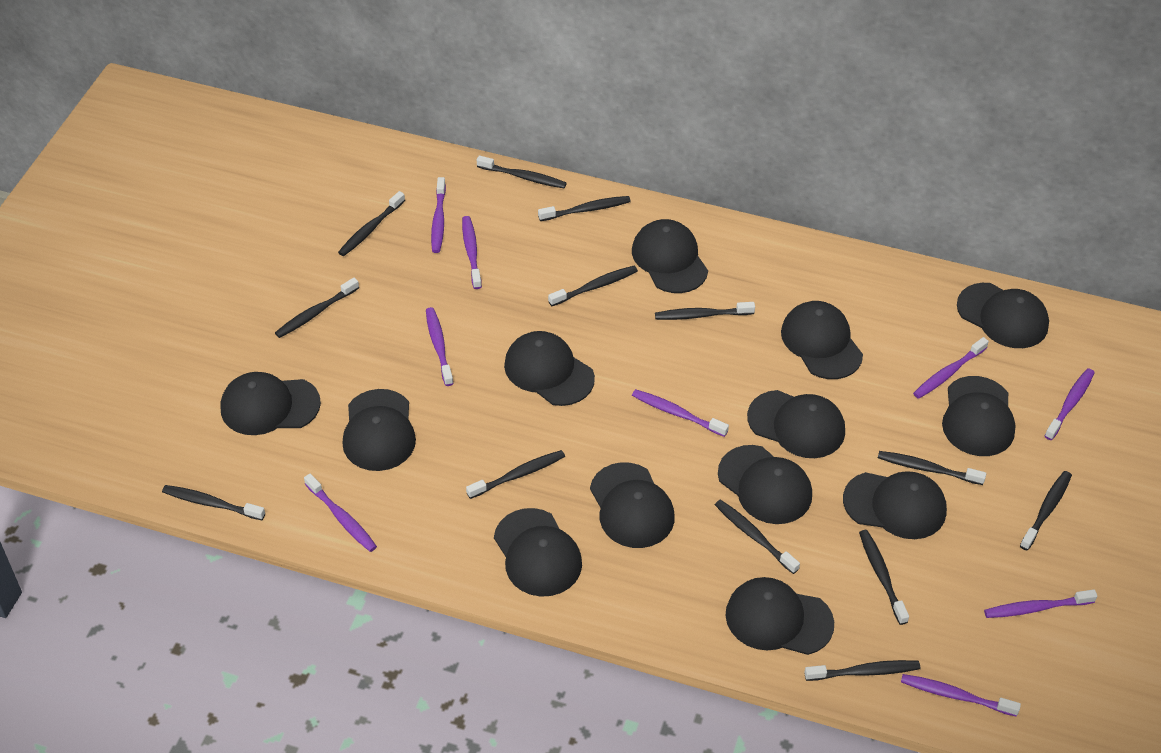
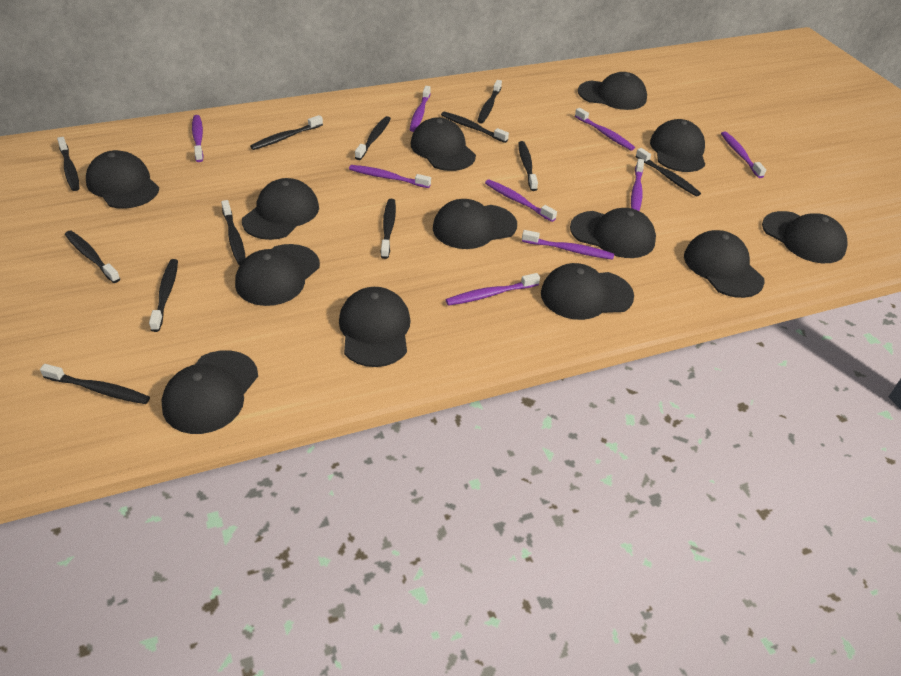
black toothbrush: [162,485,265,520] [275,278,359,338] [338,191,405,256] [466,450,565,499] [477,155,567,188] [538,196,631,221] [548,266,638,306] [655,302,755,320] [715,499,800,574] [804,660,920,681] [859,530,909,625] [878,451,986,485] [1020,471,1072,550] = 13 -> [40,364,150,404] [57,137,79,191] [65,231,120,283] [149,259,178,332] [221,200,246,265] [250,115,323,150] [355,116,391,160] [381,199,396,259] [441,112,509,143] [477,80,502,124] [518,141,538,191] [636,148,701,197] = 12

